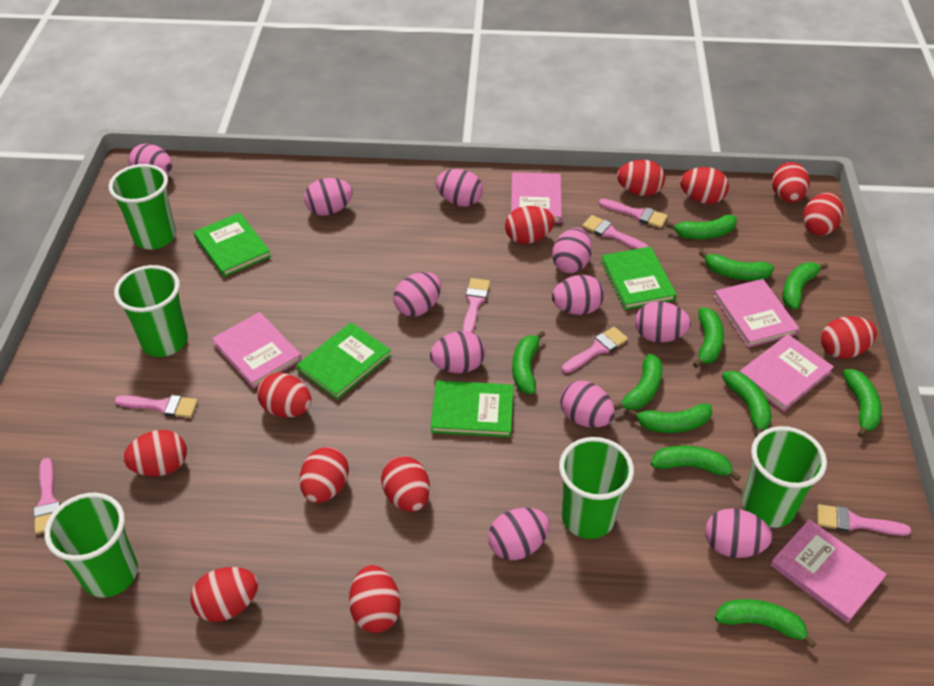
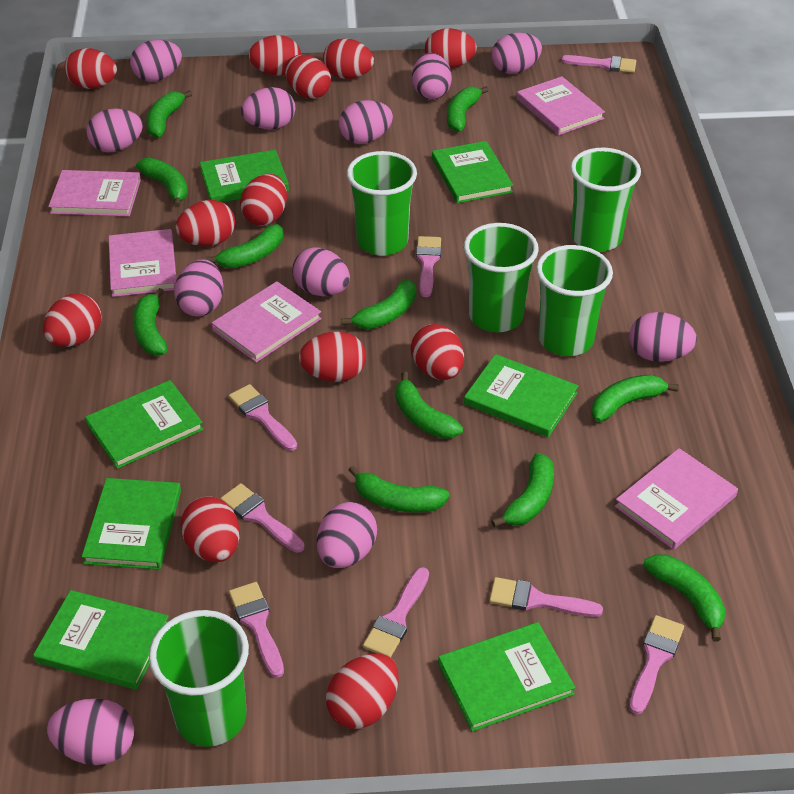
green book: [193,213,271,277] [297,322,391,400] [431,380,514,437] [601,246,677,310] = 4 -> [33,590,169,690] [82,478,181,570] [85,380,204,469] [200,150,289,202] [432,141,513,203] [438,622,575,732] [464,354,578,437] = 7
pink brush: [33,458,61,534] [114,395,198,418] [463,278,490,333] [562,327,628,373] [582,215,649,249] [599,199,668,228] [817,504,911,536] = 7 -> [220,483,305,553] [229,384,297,451] [229,582,284,678] [363,567,429,658] [416,236,441,297] [489,577,603,617] [561,55,636,73] [629,615,684,714] = 8

